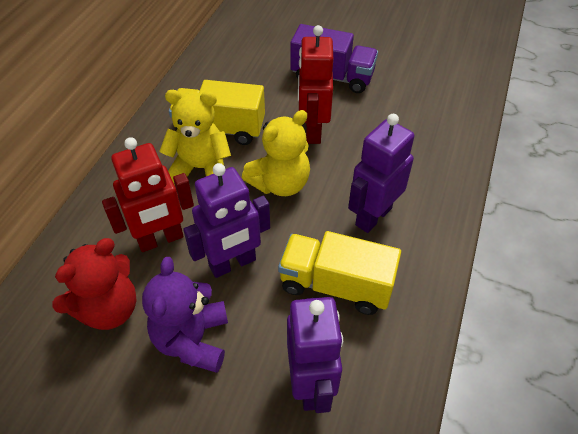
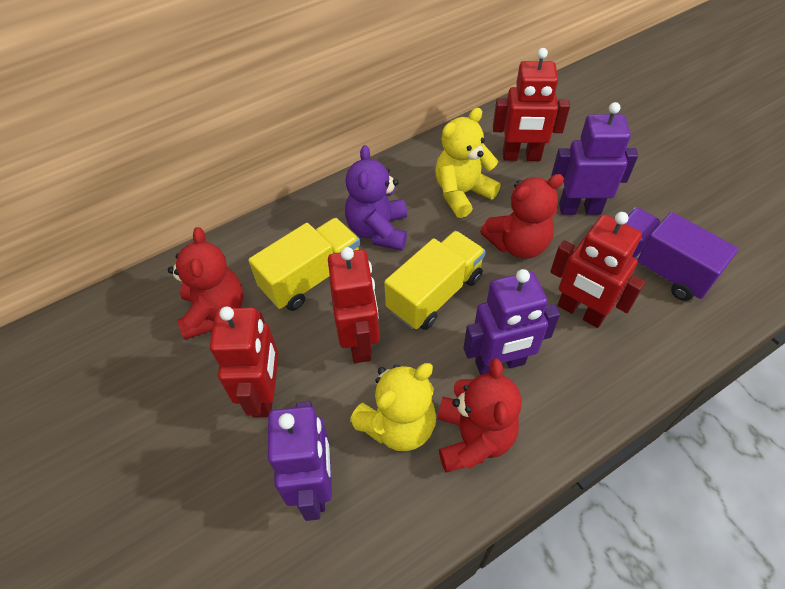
red robot: [102,137,194,252] [298,25,333,144] = 2 -> [210,307,279,417] [328,247,380,363] [493,48,570,161] [550,212,645,328] = 4
red teddy bear: [53,238,137,330] = 1 -> [168,227,243,340] [437,358,521,473] [480,174,564,259] = 3

